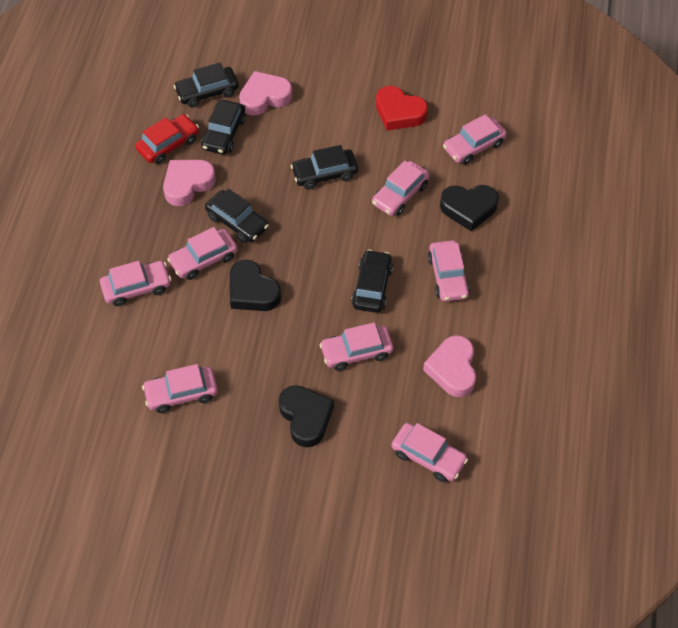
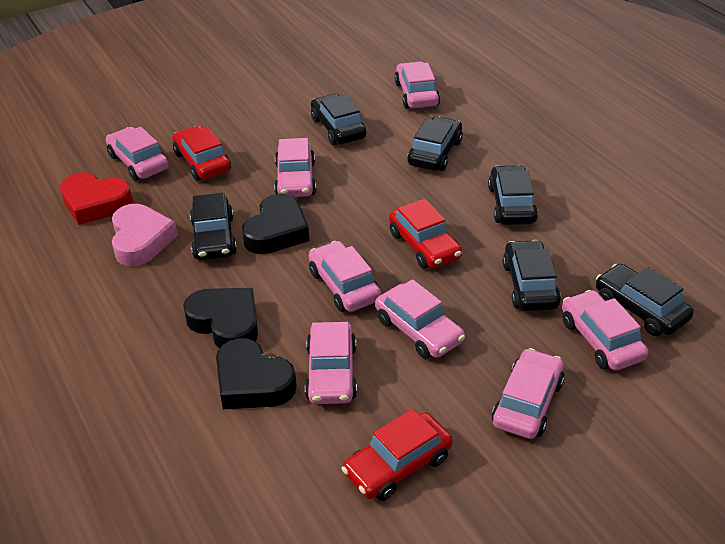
black car: [174,63,239,108] [201,100,246,155] [205,189,269,243] [291,145,358,190] [351,249,393,313] = 5 -> [190,193,237,260] [311,94,366,145] [407,116,463,171] [488,165,538,225] [502,240,561,311] [596,263,694,336] = 6
pink heart: [163,160,216,206] [239,71,293,115] [423,335,476,397] = 3 -> [112,204,178,266] = 1
red car: [135,114,199,164] = 1 -> [172,126,231,181] [341,409,453,501] [389,199,462,269] = 3

